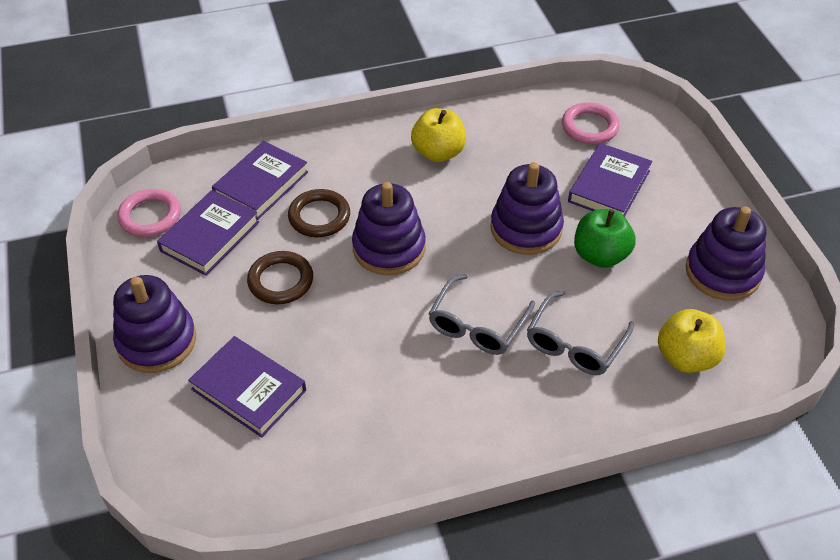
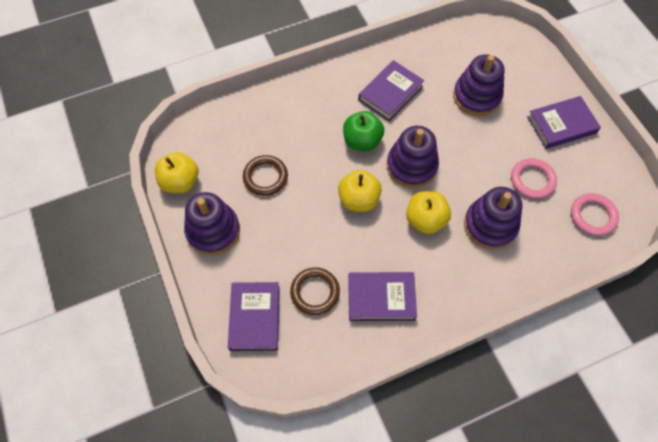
grey glasses: [429,274,535,355] [527,290,634,375] = 2 -> none = 0
yellow apple: [411,108,466,162] [658,309,725,373] = 2 -> [155,152,199,193] [338,170,382,212] [406,191,451,234] = 3

